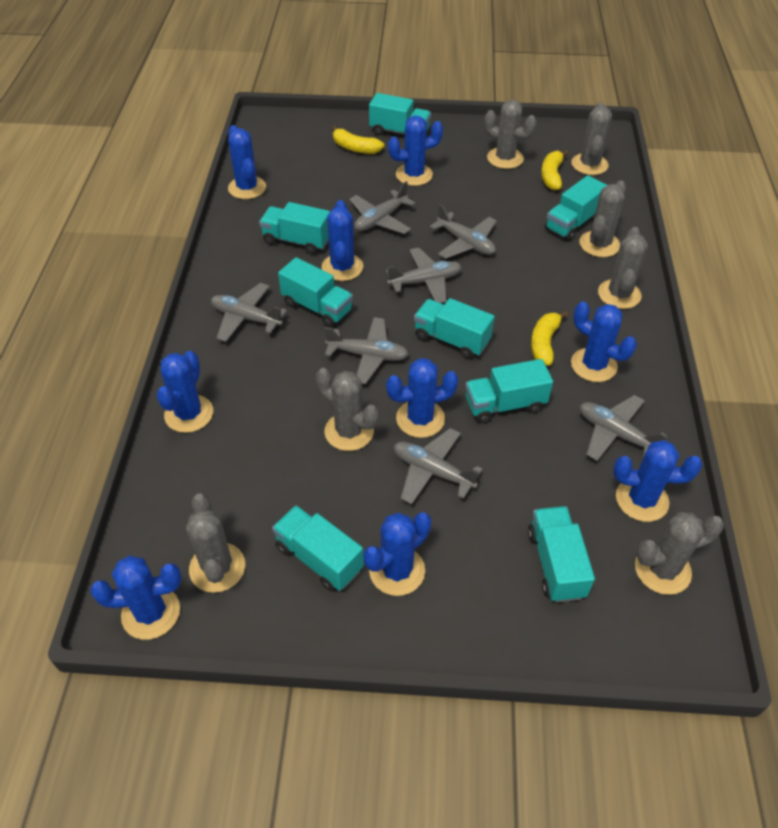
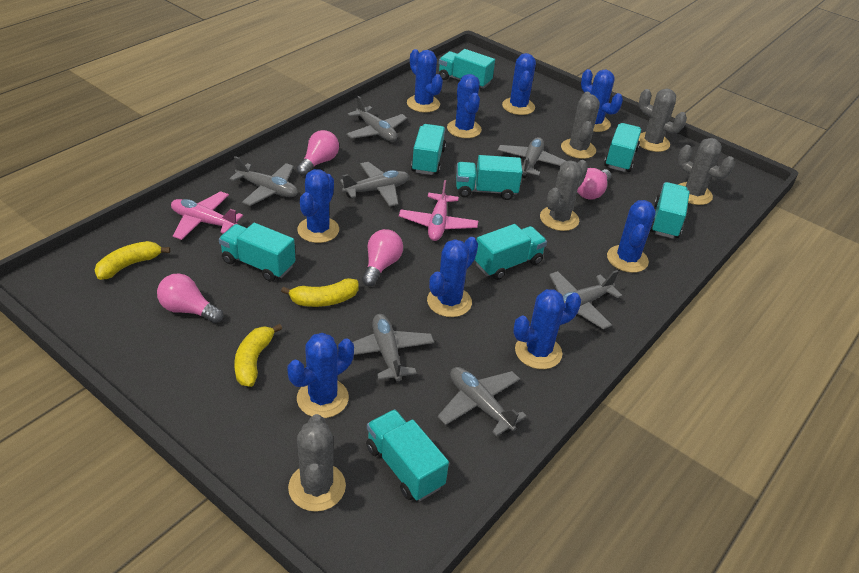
grey cactus: [186,493,245,593] [316,368,379,451] [484,100,537,169] [571,102,612,175] [580,180,626,257] [598,227,648,309] [635,512,724,595] = 7 -> [288,414,346,512] [540,160,588,231] [561,92,600,159] [639,89,687,152] [678,138,735,205] = 5
pink light bulb: none = 0 -> [157,274,223,324] [297,130,339,176] [362,229,403,286] [577,168,611,200] = 4
pink plane: none = 0 -> [171,191,243,240] [399,180,478,241] = 2

